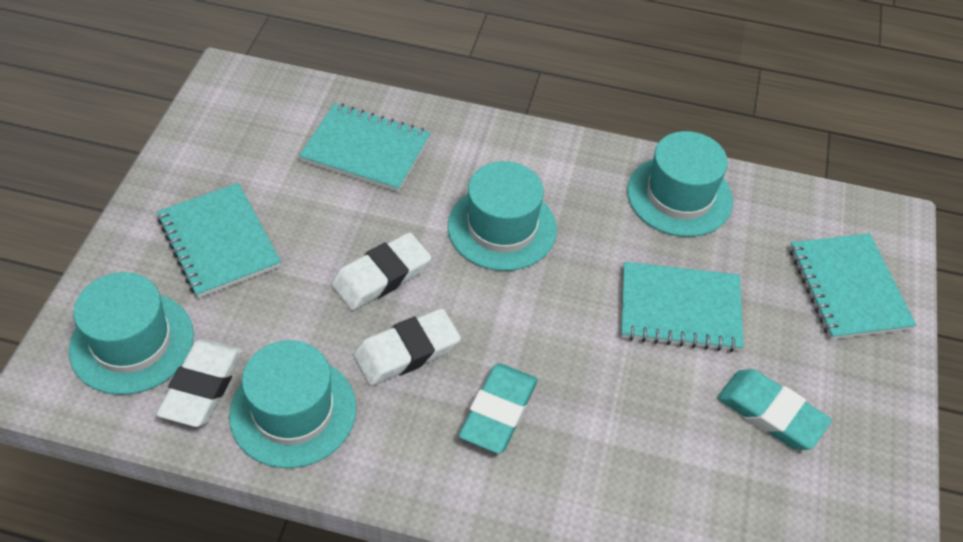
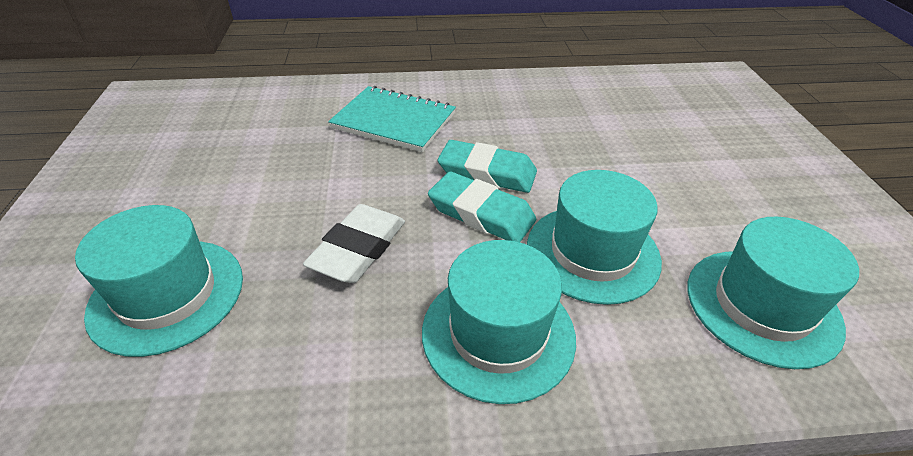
turquoise notebook: [157,183,281,298] [299,103,431,192] [621,262,744,352] [790,233,916,340] = 4 -> [328,86,456,152] = 1
white eraser: [156,339,243,427] [331,232,431,310] [353,308,461,386] = 3 -> [303,204,405,283] = 1

